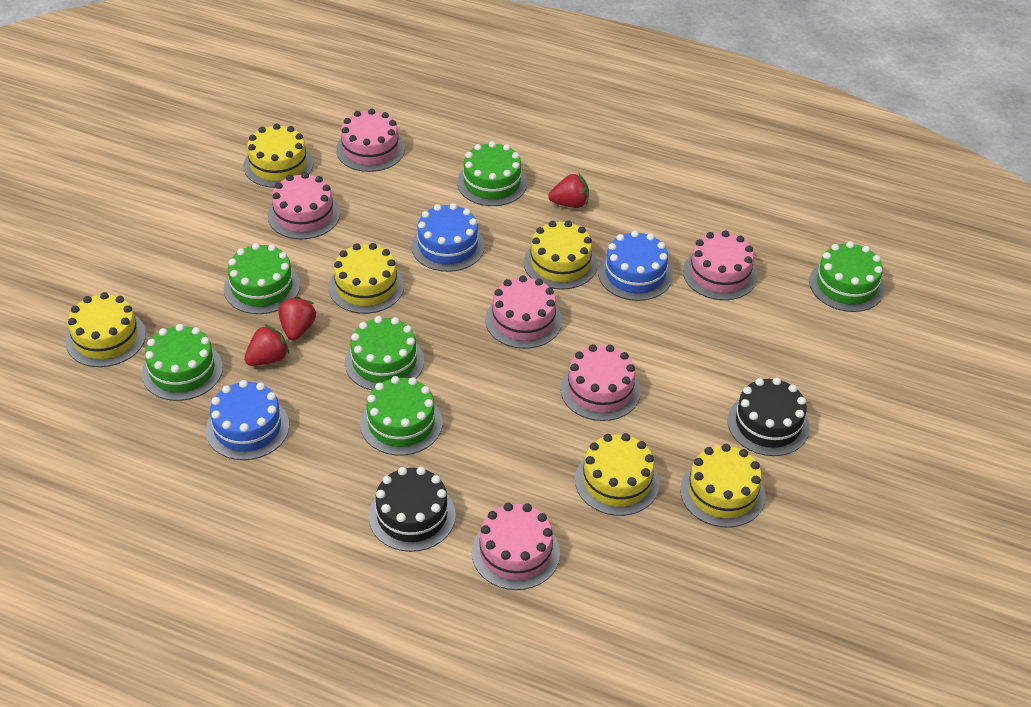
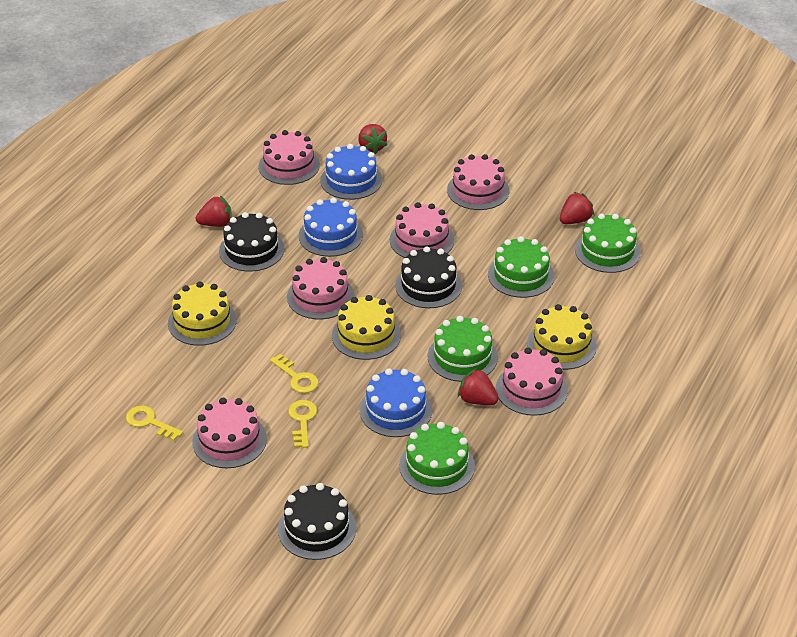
black cake: [369,467,456,552] [728,377,810,456] = 2 -> [219,212,284,272] [278,483,356,560] [395,246,462,308] = 3
green cake: [142,324,223,401] [224,243,300,314] [345,316,424,390] [360,376,443,455] [457,141,527,206] [809,241,885,312] = 6 -> [399,422,475,495] [428,316,498,382] [488,236,554,298] [575,213,641,273] = 4
red strawberry: [244,324,289,366] [278,296,316,341] [548,173,589,208] = 3 -> [195,196,232,227] [358,124,387,154] [458,368,499,405] [560,192,594,224] = 4
yellow cake: [66,292,146,367] [243,123,313,188] [328,243,404,314] [524,220,598,290] [575,433,660,516] [680,444,766,527] = 6 -> [168,282,237,346] [332,295,401,360] [527,304,597,370] = 3
yellow key: none = 0 -> [126,405,183,441] [270,354,319,393] [288,400,317,448] = 3

